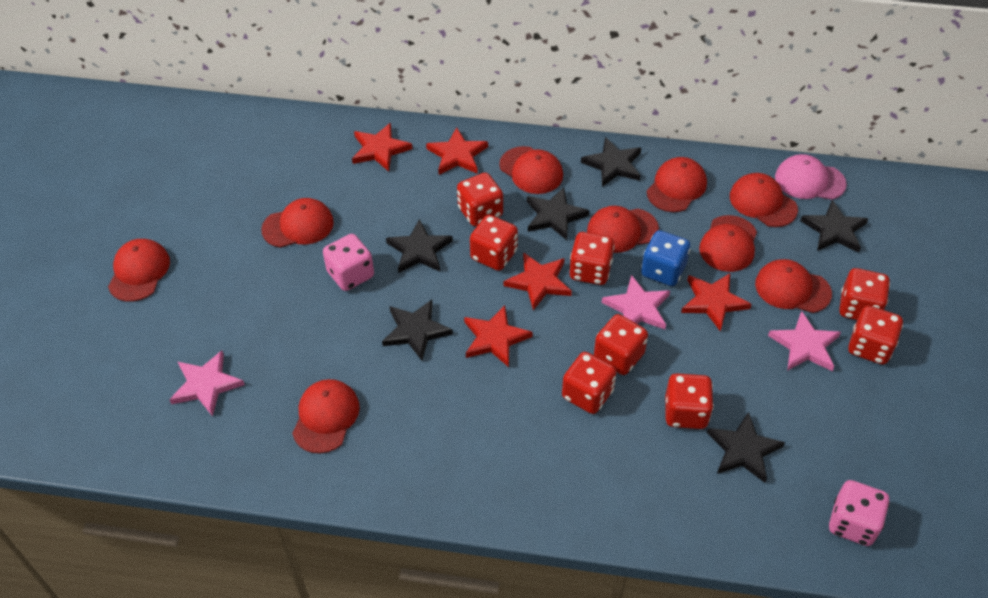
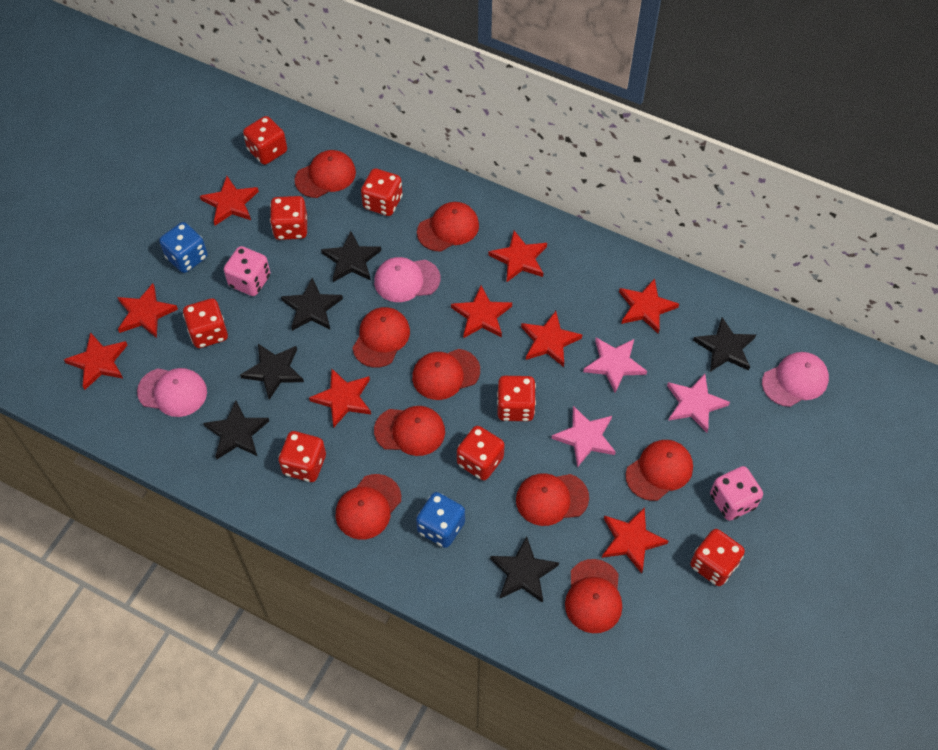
blue dice: [641,230,690,286] = 1 -> [159,222,208,273] [416,492,465,548] = 2
pink cap: [775,154,847,200] = 1 -> [137,368,207,417] [374,257,440,302] [762,352,829,407] = 3
red star: [352,123,412,171] [426,127,488,175] [464,305,533,367] [504,252,572,310] [681,273,752,331] = 5 -> [64,332,127,390] [117,284,178,338] [200,176,259,225] [309,369,371,427] [451,286,512,338] [489,231,547,283] [521,311,582,367] [602,507,668,574] [619,278,679,334] = 9

